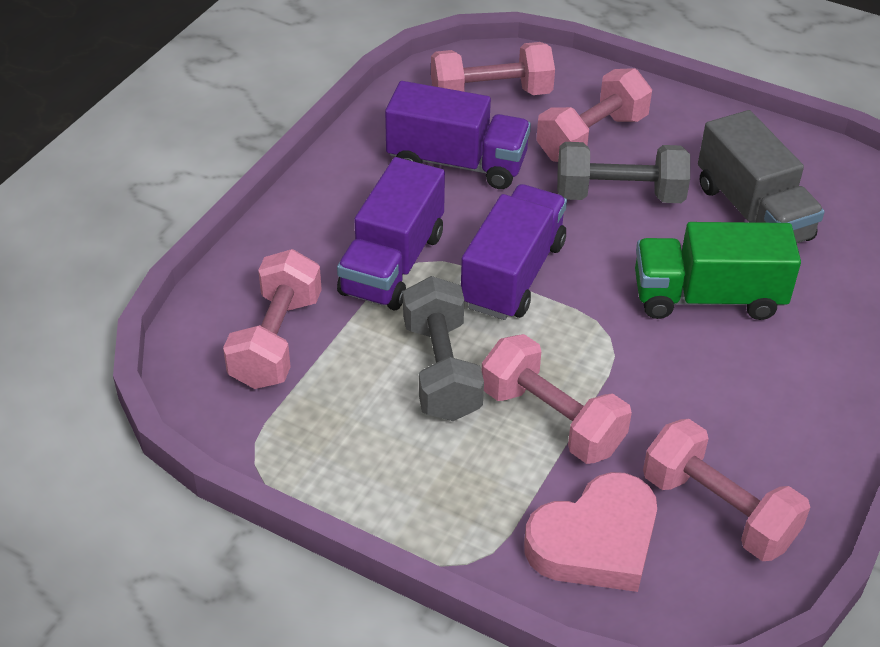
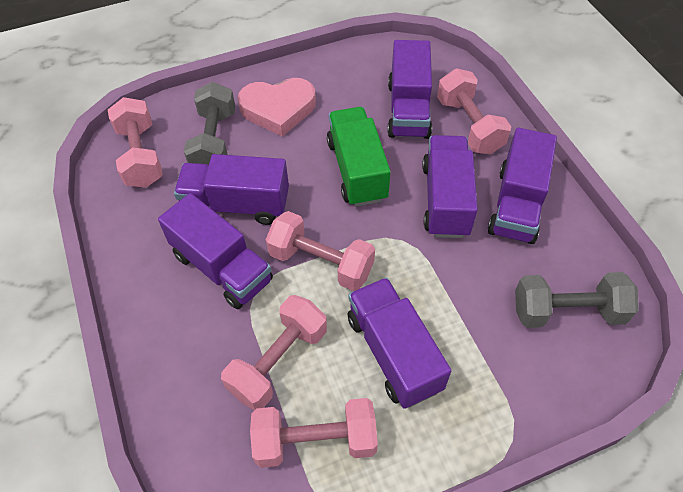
grey truck: [698,110,825,243] = 1 -> none = 0
purple truck: [337,157,445,310] [385,81,531,189] [461,184,567,320] = 3 -> [158,193,273,309] [174,154,289,225] [348,277,451,409] [387,40,432,139] [422,135,478,238] [488,128,557,244] = 6

